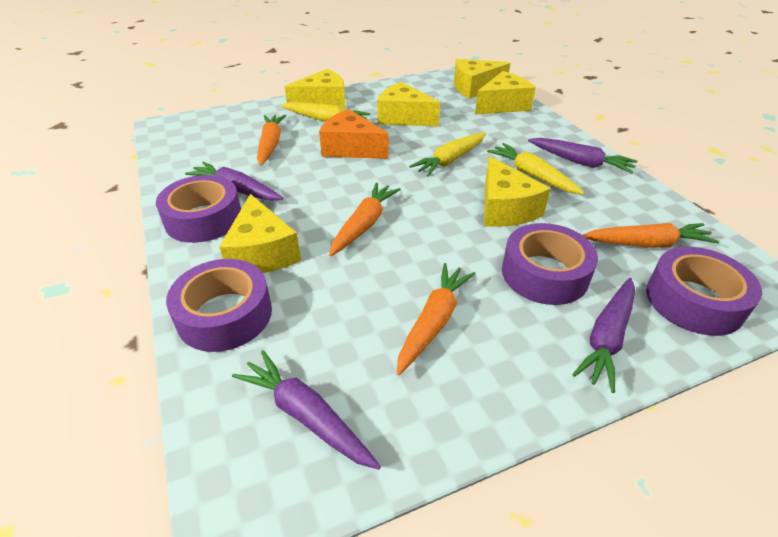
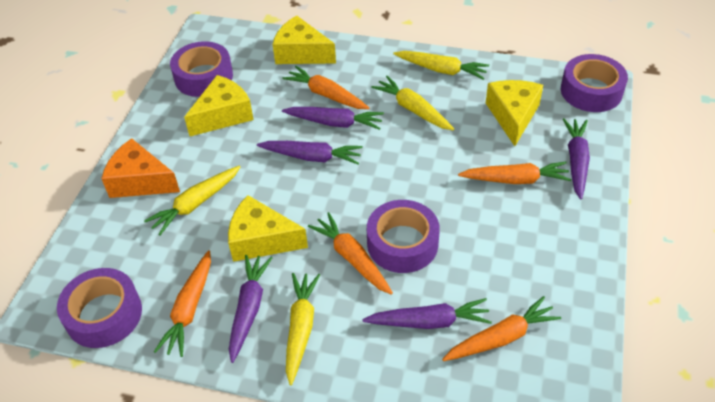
orange carrot: [257,115,286,166] [329,182,401,256] [397,263,476,375] [583,223,719,248] = 4 -> [154,250,211,357] [282,66,370,109] [308,212,393,295] [442,296,561,361] [458,162,571,184] = 5
purple carrot: [185,162,283,201] [232,350,381,470] [528,138,638,174] [572,278,635,393] = 4 -> [229,255,273,363] [257,141,363,165] [282,107,384,130] [362,298,492,329] [563,118,590,200] = 5
yellow carrot: [281,102,370,122] [409,132,486,177] [487,143,584,194] = 3 -> [144,166,240,236] [286,273,320,385] [371,76,454,130] [393,51,489,80] = 4
yellow cheese: [219,194,301,273] [284,69,346,109] [377,82,440,126] [454,59,510,99] [475,71,536,115] [484,156,551,227] = 6 -> [184,75,254,136] [228,195,308,262] [273,15,336,64] [486,80,543,146] = 4

